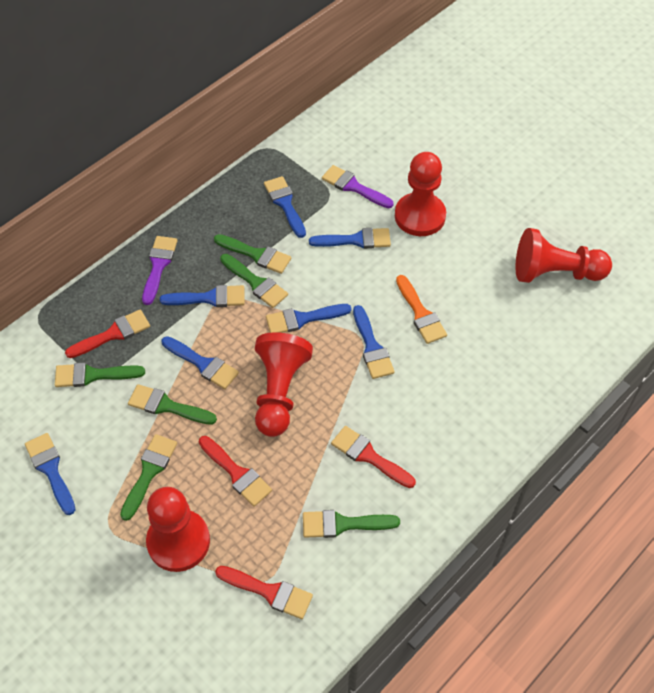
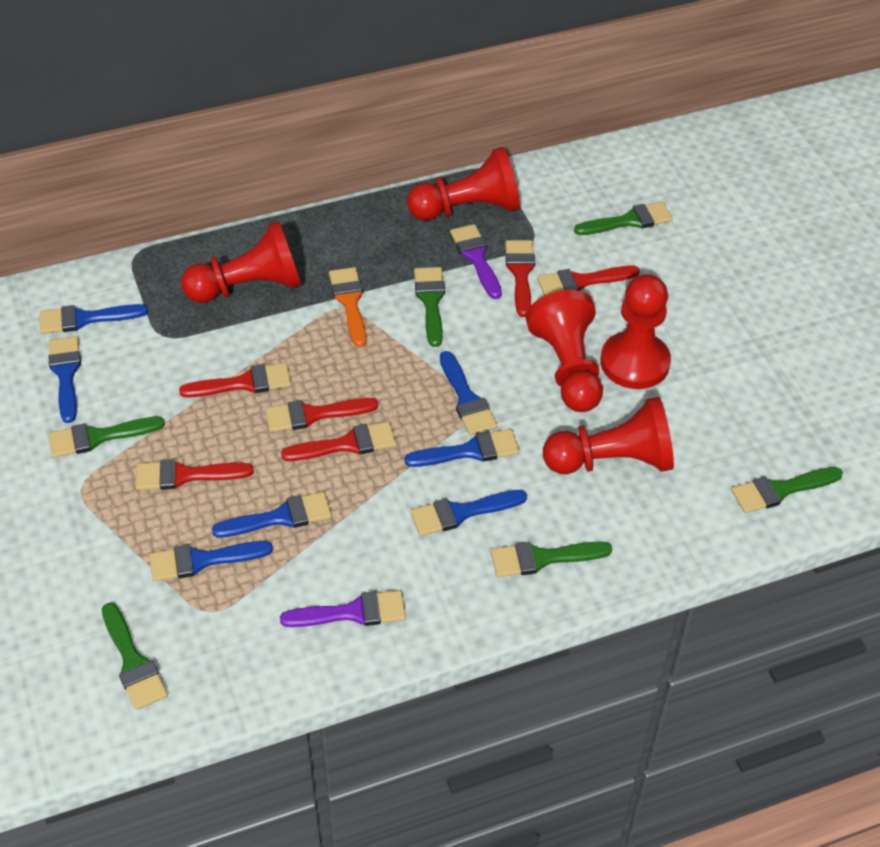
red brush: [65,309,150,358] [199,436,272,507] [215,566,313,619] [331,426,416,488] = 4 -> [136,459,253,490] [179,363,291,397] [265,398,378,432] [281,422,396,461] [505,240,535,317] [537,265,640,296] = 6
red pawn: [146,487,210,572] [255,332,313,437] [395,152,446,236] [516,228,612,283] = 4 -> [181,221,301,303] [407,147,520,221] [525,290,603,412] [543,397,674,474] [600,274,671,389] = 5

